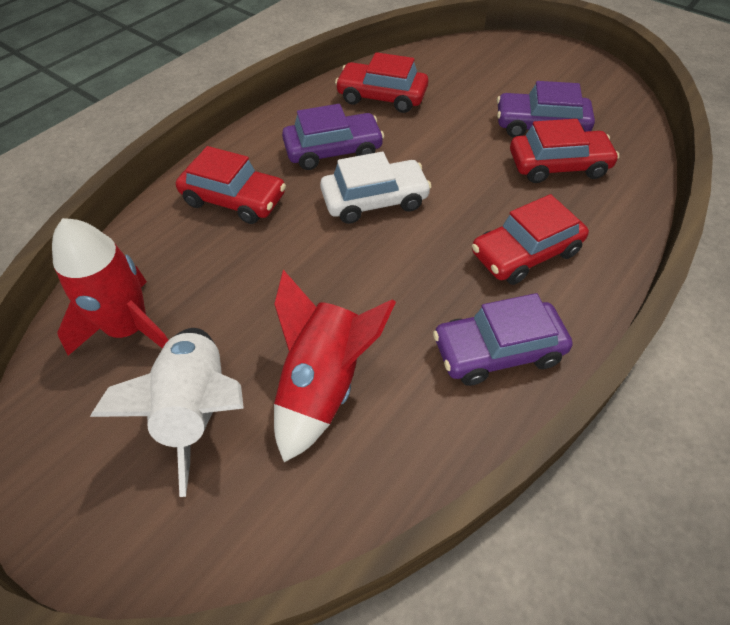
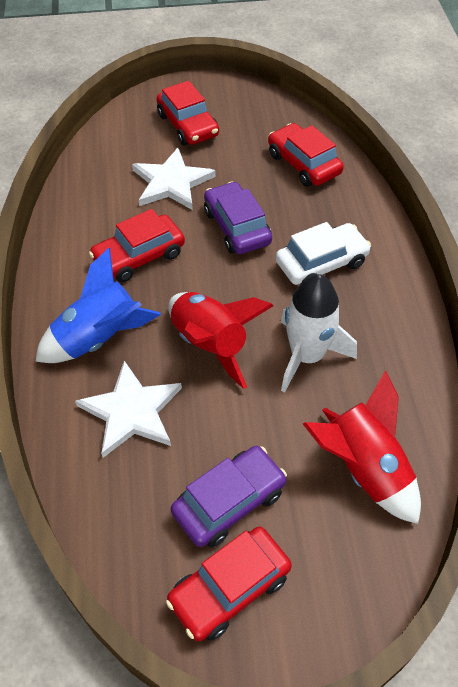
blue rocket: none = 0 -> [35,248,161,363] = 1
purple car: [282,104,384,170] [433,293,573,386] [497,81,595,137] = 3 -> [171,446,287,547] [204,181,272,254] = 2
white star: none = 0 -> [75,361,182,458] [132,148,216,210] = 2

